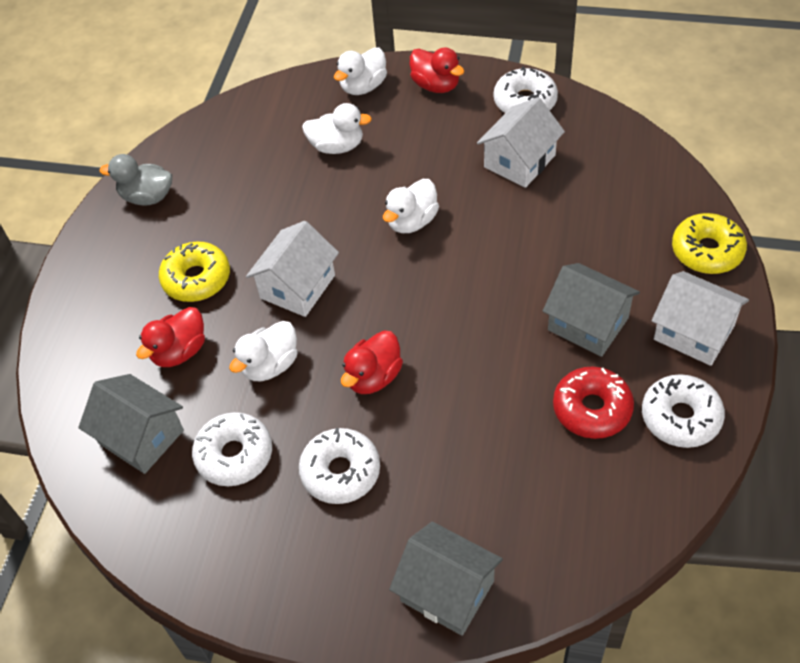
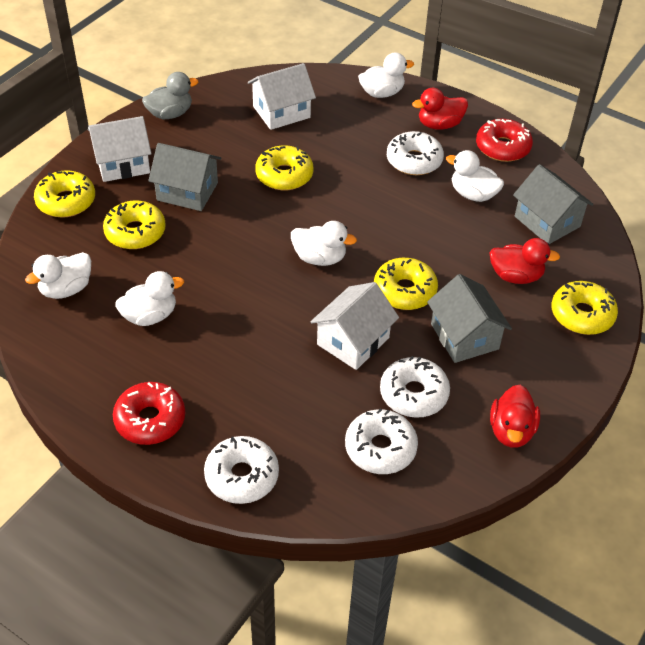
red donut: [553,367,634,439] = 1 -> [113,382,185,445] [476,119,533,162] = 2
white duck: [229,321,298,381] [302,103,372,154] [334,47,387,95] [383,179,439,233] = 4 -> [25,252,91,299] [115,271,184,326] [291,221,357,266] [358,52,414,98] [446,150,504,202] = 5
yellow donut: [159,241,230,302] [672,213,747,274] = 2 -> [34,170,95,218] [103,201,166,249] [255,145,314,191] [374,258,438,310] [551,281,618,335] = 5

